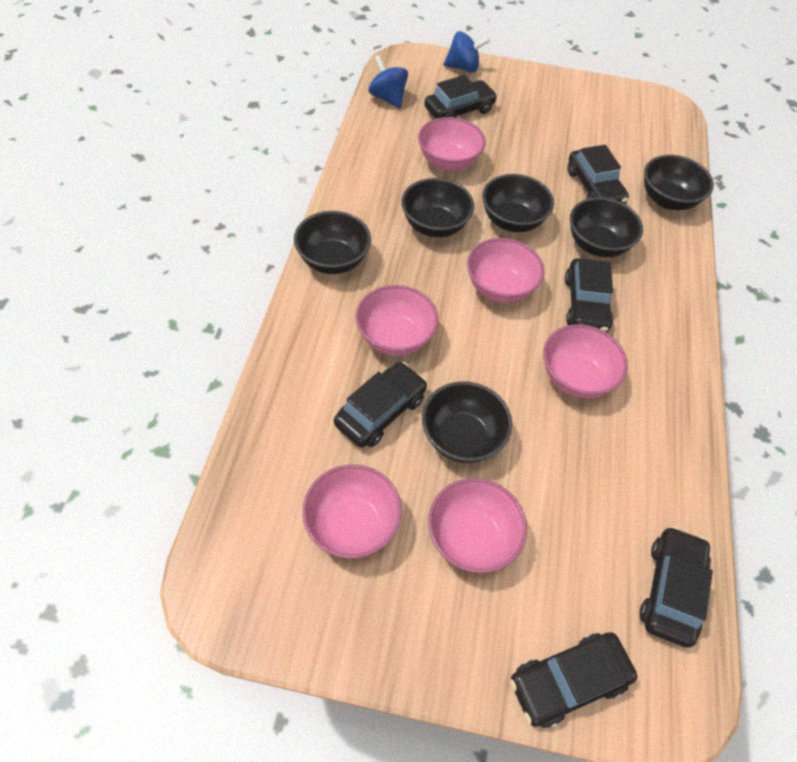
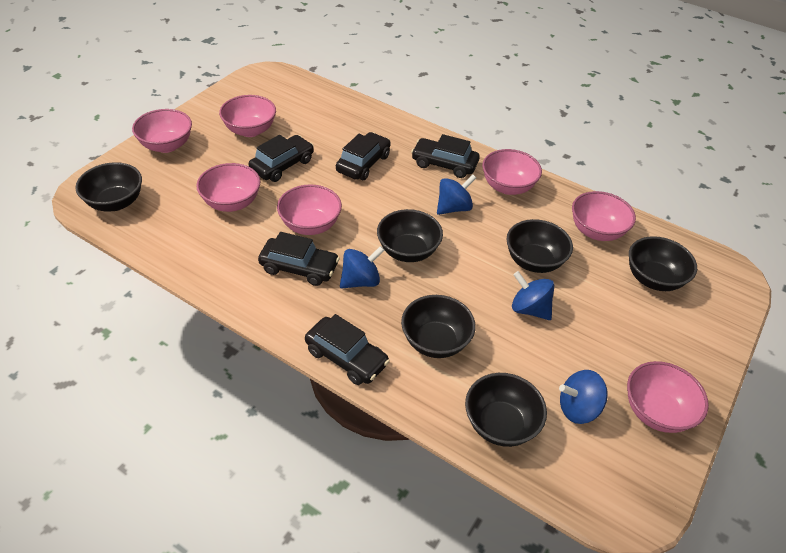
black car: [334,362,427,448] [424,75,497,119] [510,632,637,728] [565,258,613,333] [567,145,629,204] [640,526,713,648] = 6 -> [249,135,314,182] [258,232,340,286] [305,314,390,385] [336,132,391,180] [411,134,480,178] = 5
blue spinning top: [368,55,408,109] [443,31,490,73] = 2 -> [340,246,385,289] [437,174,476,215] [512,271,554,320] [559,370,608,424] = 4
pink bowl: [302,464,402,559] [356,285,439,356] [418,117,486,171] [428,478,527,573] [467,238,545,303] [543,324,628,398] = 6 -> [132,109,192,153] [196,163,260,212] [219,95,276,137] [277,184,342,235] [482,149,542,195] [572,191,636,241] [627,361,709,433] = 7

